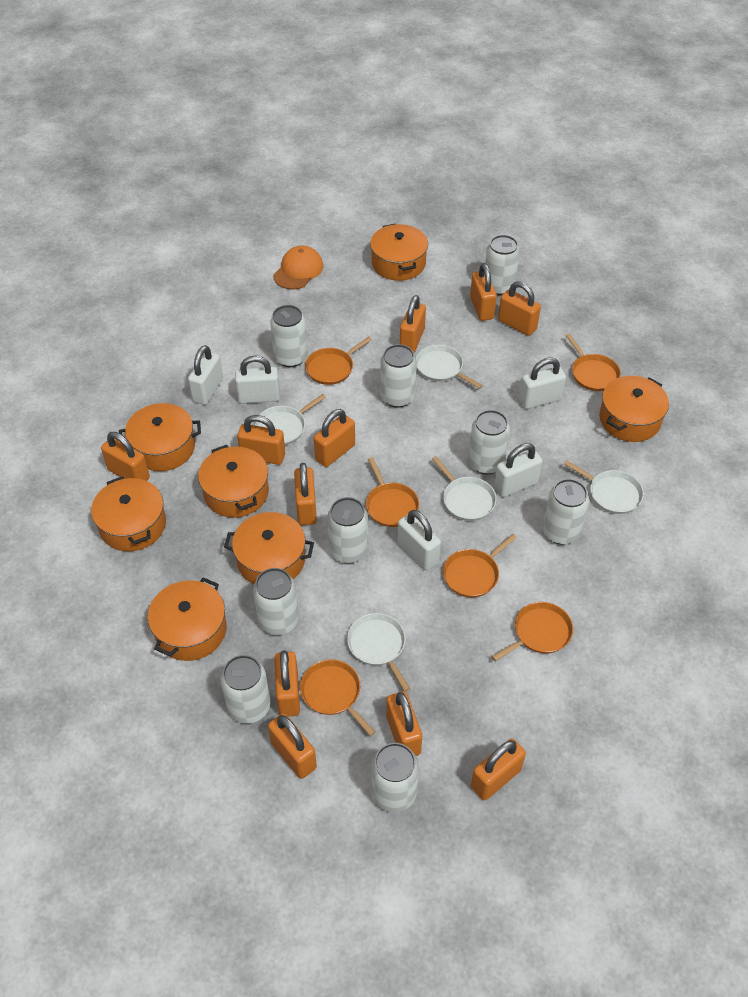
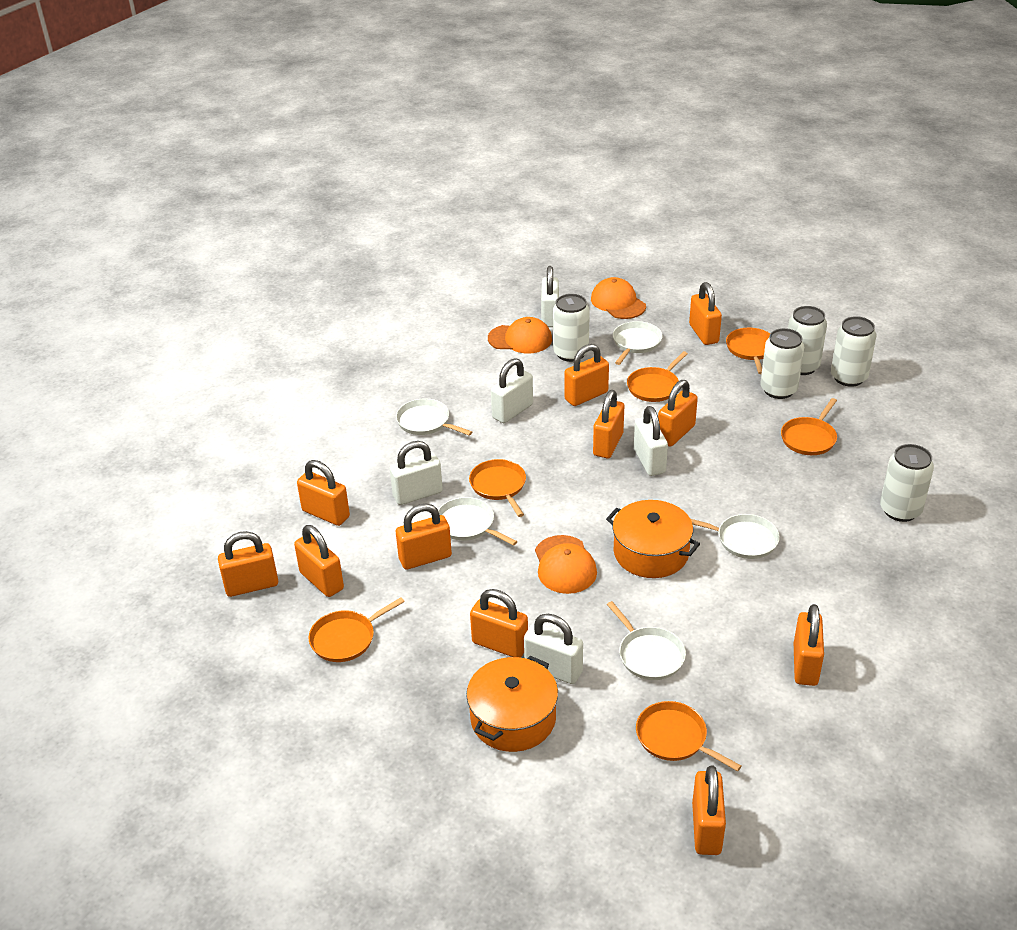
orange cap: [273,246,323,289] = 1 -> [488,317,552,353] [535,535,597,594] [591,277,646,319] = 3
orange pot: [91,476,166,551] [119,403,201,471] [148,577,227,661] [198,445,269,518] [224,512,314,584] [370,224,428,281] [599,376,669,442] = 7 -> [466,656,558,752] [606,500,700,578] = 2
white can: [221,655,271,724] [253,568,299,635] [270,305,308,367] [327,497,368,563] [371,743,419,813] [380,344,417,408] [468,410,510,474] [485,235,520,295] [542,479,589,544] = 9 -> [553,294,590,362] [760,328,804,399] [788,306,827,375] [831,316,876,387] [880,444,934,522] = 5

